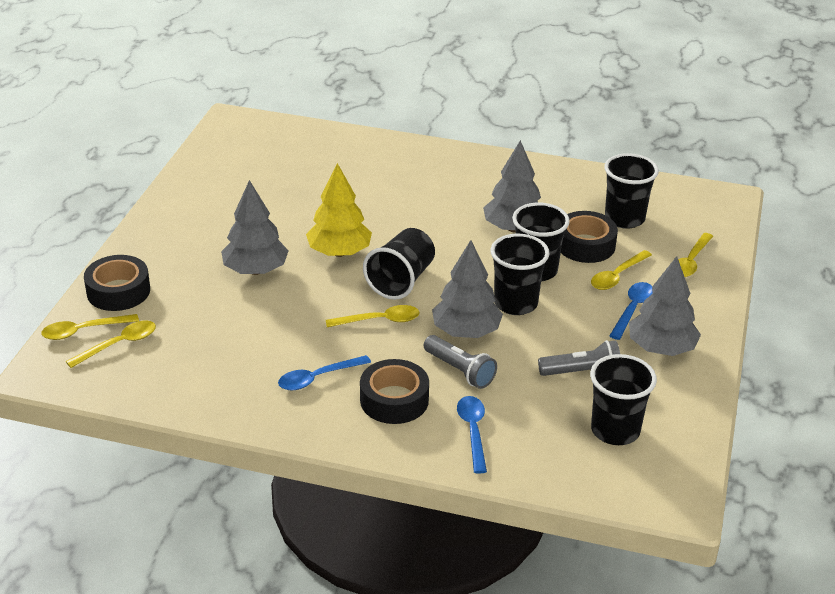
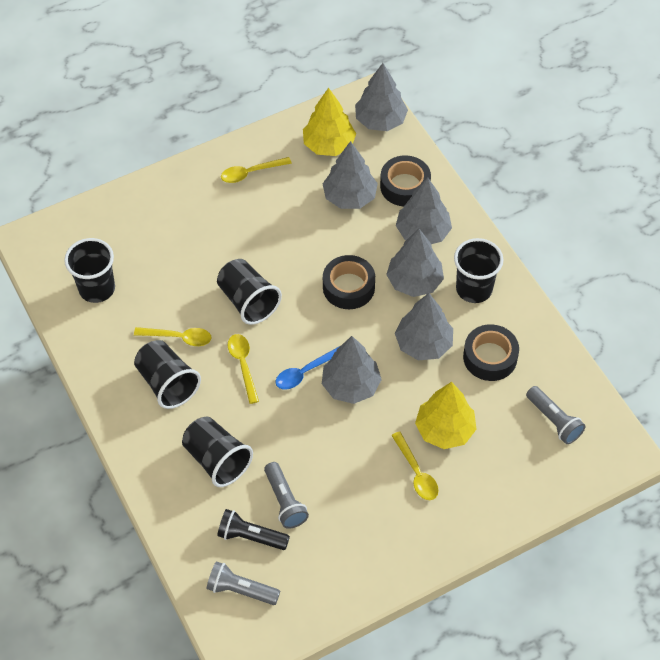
black flashlight: none = 0 -> [217,509,290,550] = 1
blue spoon: [278,355,371,390] [457,396,487,474] [609,282,653,340] = 3 -> [276,346,340,389] = 1
grey flashlight: [424,335,497,389] [538,340,620,376] = 2 -> [206,561,280,605] [264,462,309,529] [526,386,586,444] = 3
grey tree: [221,180,289,275] [432,240,503,338] [483,140,541,232] [629,256,701,356] = 4 -> [322,336,382,404] [323,141,378,209] [355,63,408,131] [386,229,444,297] [395,293,453,360] [396,178,452,244] = 6
yellow spoon: [41,314,139,340] [66,321,156,368] [326,305,419,327] [591,250,652,290] [678,233,713,277] = 5 -> [134,327,211,346] [221,157,292,183] [227,334,259,404] [391,431,439,500] = 4
yellow tree: [306,163,372,257] = 1 -> [303,88,356,156] [415,382,476,449] = 2

